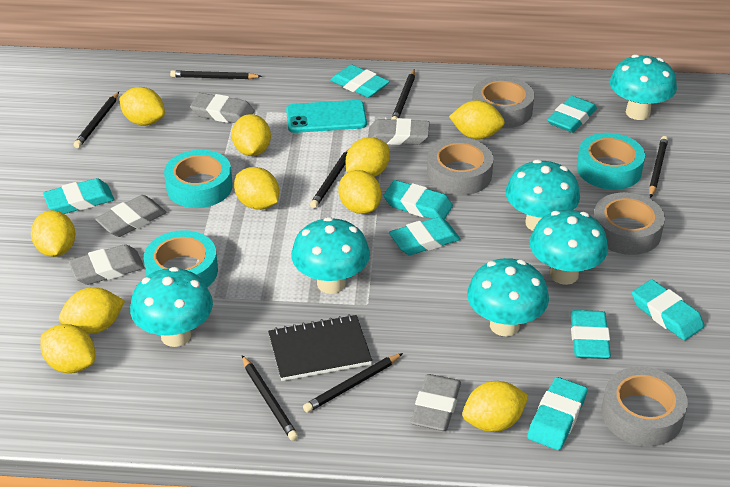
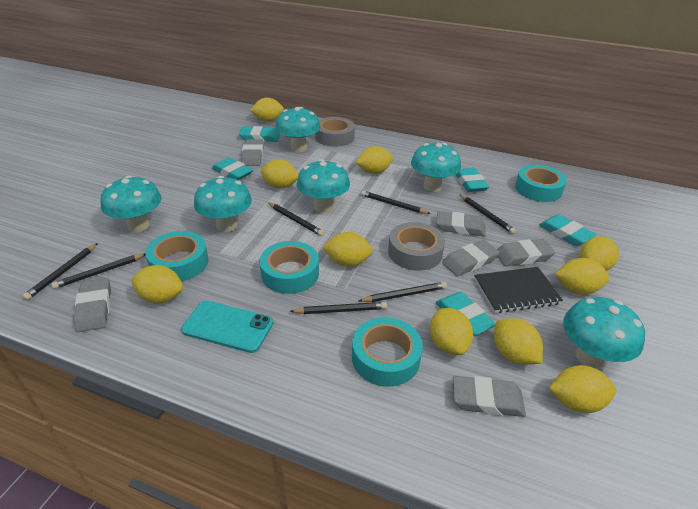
grey eraser: [68,244,145,285] [95,195,166,237] [190,93,255,123] [368,118,430,145] [411,374,461,431] = 5 -> [73,278,111,332] [241,140,264,166] [436,211,486,237] [443,240,500,276] [453,376,526,417] [497,239,555,266] = 6
grey tape: [427,138,494,195] [472,76,534,128] [593,192,665,255] [602,367,688,446] = 4 -> [315,117,355,147] [388,222,445,271] = 2
turquoise eraser: [43,178,114,214] [330,65,390,98] [383,180,453,219] [389,217,460,255] [527,377,587,450] [547,96,597,133] [571,310,611,359] [632,279,704,341] = 8 -> [212,158,253,180] [239,126,280,142] [436,292,495,336] [456,168,489,192] [539,214,596,246] = 5
turquoise tape: [144,230,218,287] [164,150,233,208] [577,133,645,190] = 3 -> [145,231,209,281] [260,241,319,294] [352,317,423,387] [515,165,567,202] = 4

